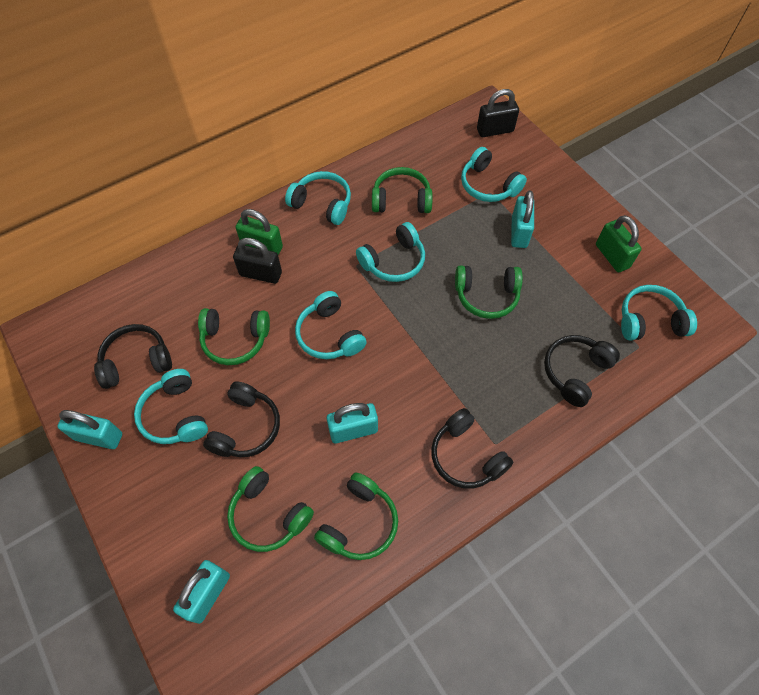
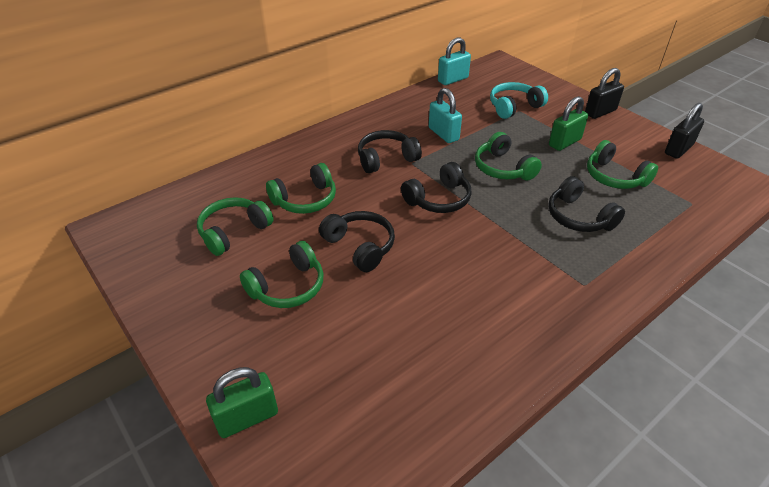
turquoise headphones: [134,369,208,444] [285,171,351,225] [295,291,367,359] [356,222,425,282] [461,147,527,202] [621,285,697,341] = 6 -> [490,82,548,119] = 1
turquoise padlock: [57,410,122,449] [173,560,230,624] [327,403,378,443] [511,191,534,248] = 4 -> [429,88,462,143] [438,37,471,85] = 2

